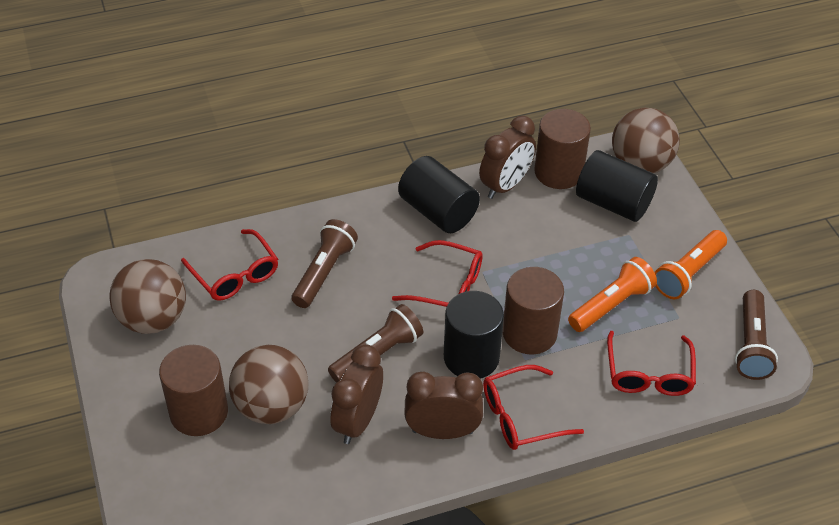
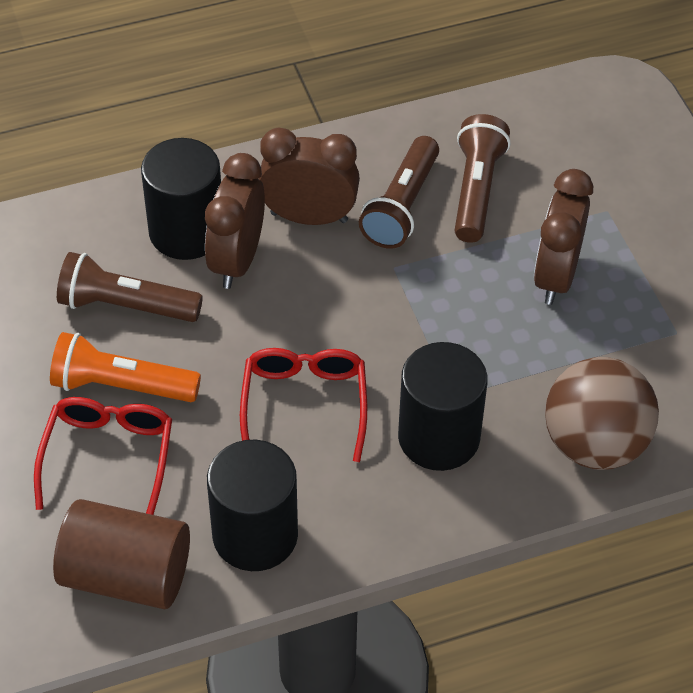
brown ball: [109,259,186,334] [229,345,308,424] [612,107,680,173] = 3 -> [545,357,659,470] = 1
brown cylinder: [159,345,228,436] [502,267,564,355] [534,109,591,189] = 3 -> [53,499,190,609] = 1
orange flashlight: [568,257,657,332] [654,230,727,299] = 2 -> [50,332,201,402] = 1
red glasses: [181,229,278,301] [392,240,483,307] [483,365,584,450] [607,331,696,396] = 4 -> [34,397,172,515] [240,348,367,462] = 2

